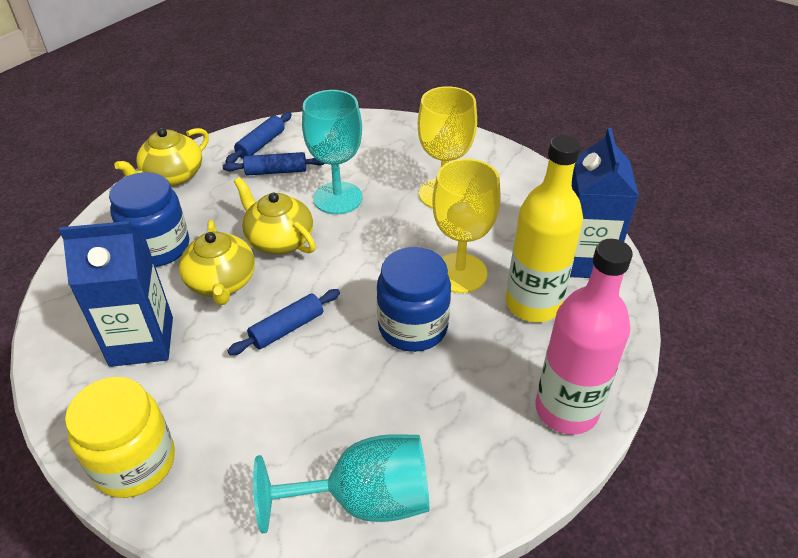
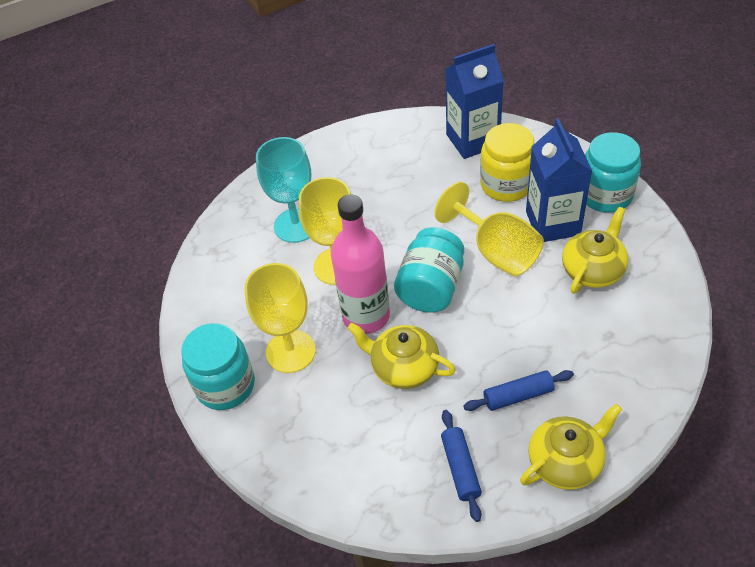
blue jar: [109,172,189,267] [377,247,451,352] = 2 -> none = 0
blue rolling pin: [223,152,325,176] [225,112,292,163] [228,289,340,355] = 3 -> [441,410,482,522] [463,370,574,411] = 2
turquoise goblet: [253,434,429,534] [302,90,362,214] = 2 -> [256,137,311,243] = 1
turquoise jar: none = 0 -> [181,323,255,410] [394,227,464,313] [585,132,641,213] = 3
yellow bottle: [506,135,583,322] = 1 -> none = 0
yellow goblet: [418,86,477,209] [432,159,501,293] = 2 -> [244,263,316,373] [299,177,351,285] [435,182,544,276] = 3

